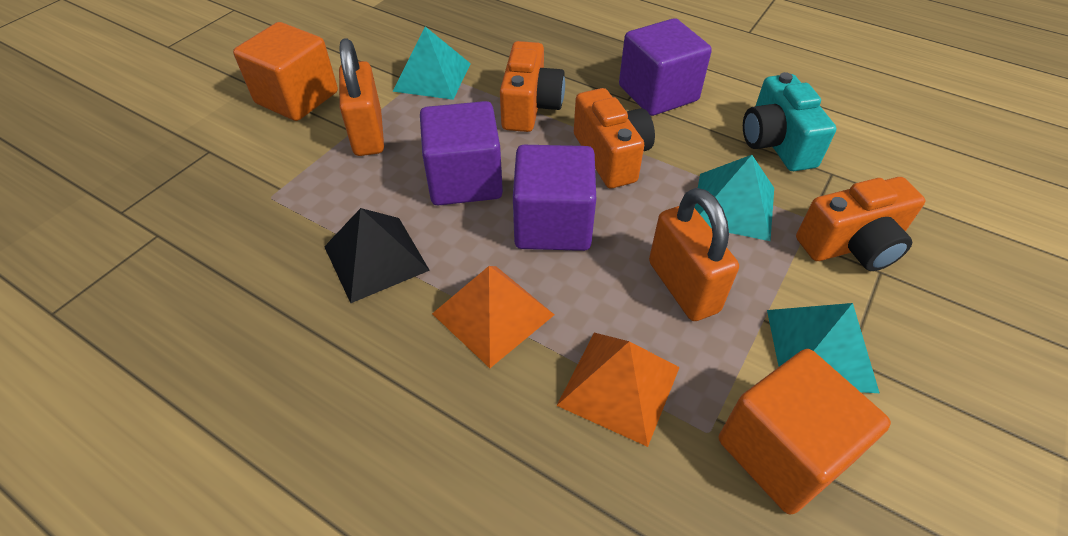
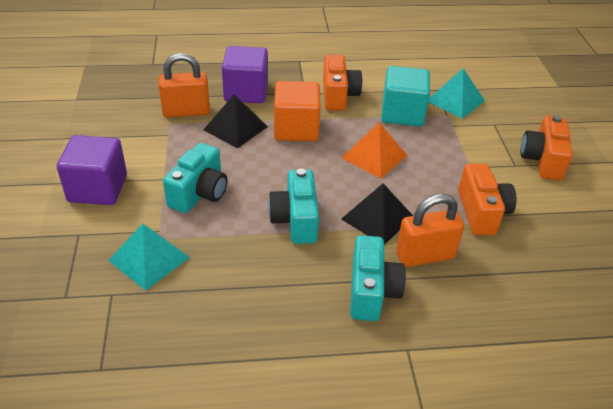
black pyramid: [324,208,430,303] = 1 -> [203,95,268,149] [341,183,413,245] = 2
orange cube: [233,22,338,121] [719,349,891,514] = 2 -> [274,81,321,141] = 1
orange pyramid: [432,266,554,368] [557,333,680,447] = 2 -> [342,123,407,179] = 1
purple cube: [420,101,503,205] [513,145,596,251] [619,18,712,116] = 3 -> [57,135,127,205] [222,46,268,103] = 2
turquoise camera: [743,72,836,171] = 1 -> [163,143,227,213] [268,169,319,244] [350,235,406,321] = 3
turquoise cube: none = 0 -> [381,66,430,126] = 1
turquoise pyramid: [392,27,471,100] [695,155,774,241] [767,303,879,393] = 3 -> [108,223,190,291] [429,68,485,119] = 2

